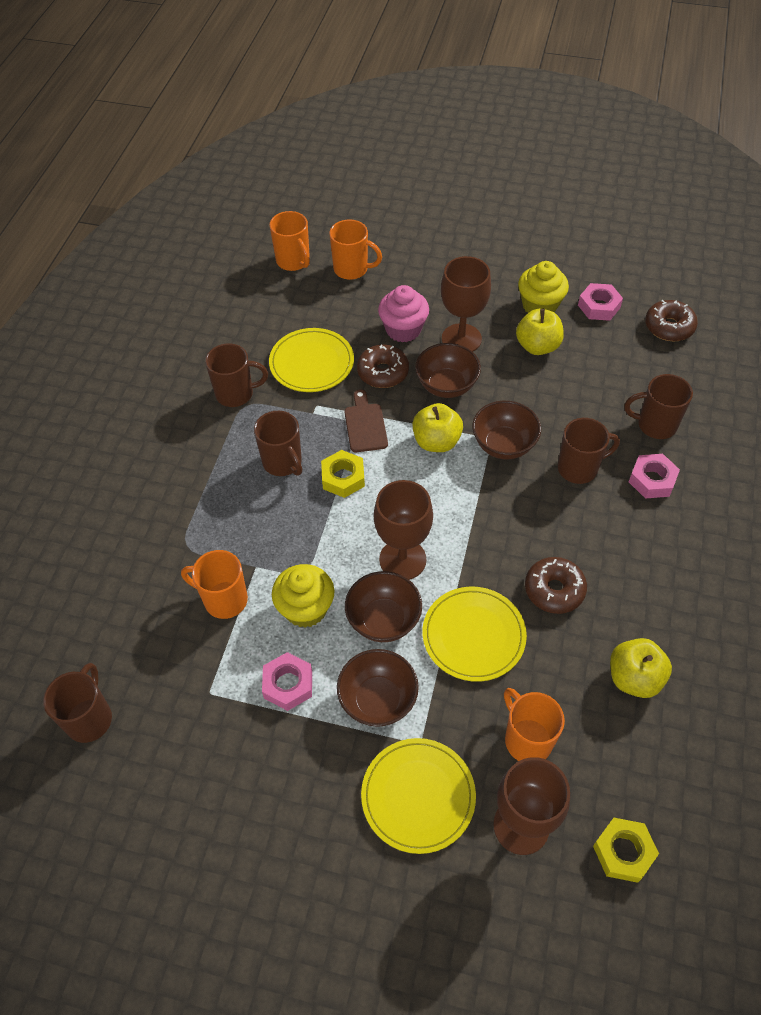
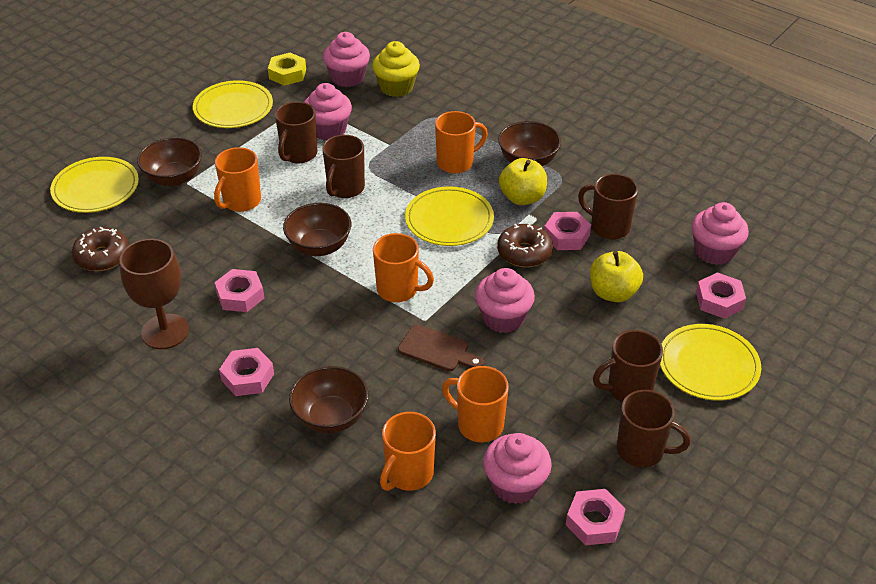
brown donut: [357,345,409,388] [525,557,587,614] [645,300,698,341] = 3 -> [72,227,129,271] [497,224,553,267] = 2
brown goblet: [374,480,433,580] [441,256,491,352] [493,757,570,855] = 3 -> [119,239,189,349] = 1
orange mug: [181,550,248,619] [270,211,310,271] [329,219,382,280] [504,688,565,761] = 4 -> [214,147,261,212] [373,233,434,302] [380,412,436,491] [435,111,488,174] [442,366,509,442] = 5
pink cupcake: [378,285,429,343] = 1 -> [304,83,352,140] [323,32,370,87] [475,268,535,333] [483,433,552,504] [692,202,749,265] = 5
pink nut: [262,652,312,711] [578,283,623,321] [629,454,680,498] = 3 -> [214,269,264,312] [219,348,274,396] [544,212,591,250] [566,489,626,546] [696,272,746,319] = 5
yellow apple: [412,403,463,452] [516,309,564,355] [610,638,672,698] = 3 -> [499,158,547,205] [590,251,643,302] = 2
yellow cupcake: [272,564,335,628] [518,261,569,313] = 2 -> [372,41,420,97] = 1
yellow nut: [321,450,365,498] [593,818,659,883] = 2 -> [268,53,306,86] = 1
yellow plate: [269,328,354,392] [361,738,476,854] [422,587,527,682] = 3 -> [50,157,139,213] [193,80,273,128] [405,186,494,246] [660,324,761,401] = 4

